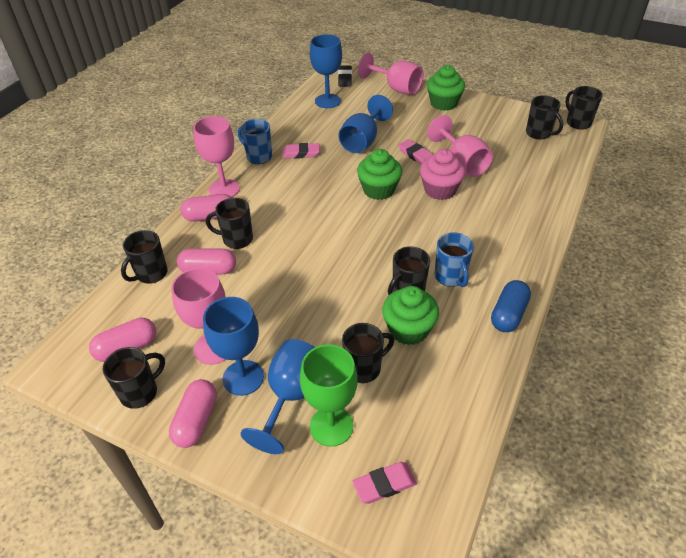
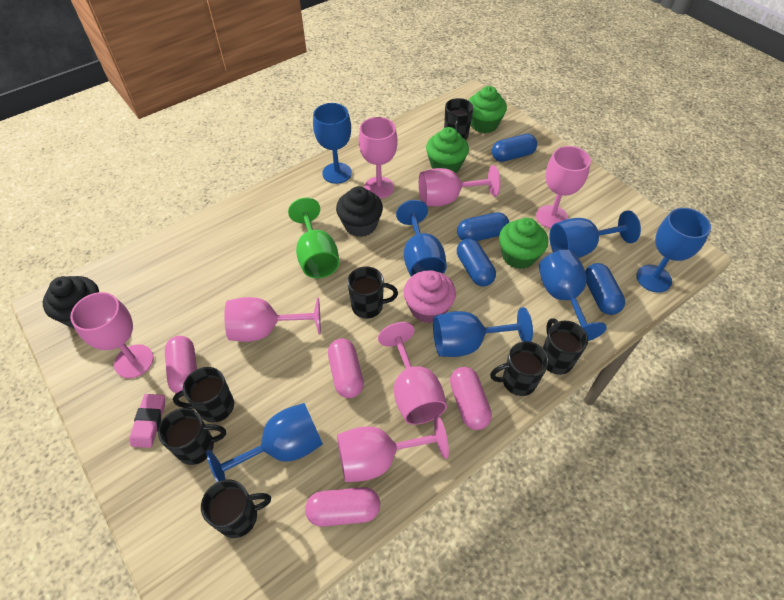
black cupcake: none = 0 -> [43,276,99,329] [336,186,383,237] = 2
black eraser: [338,65,352,87] = 1 -> none = 0
blue capsule: [491,280,531,332] = 1 -> [457,212,509,241] [457,239,496,286] [492,134,537,162] [585,263,625,315] = 4
blue goblet: [203,297,264,396] [241,339,315,454] [310,34,342,108] [339,95,393,153] = 4 -> [206,403,323,482] [313,103,352,184] [396,200,447,276] [433,307,533,357] [539,250,607,341] [549,210,641,258] [636,208,711,293] = 7
blue mug: [238,119,272,164] [435,233,474,287] = 2 -> none = 0
pink eraser: [282,143,320,159] [353,462,417,504] [398,139,433,165] = 3 -> [130,394,165,448] = 1
pink goblet: [171,268,226,365] [193,116,240,197] [358,53,423,95] [427,115,493,177] = 4 -> [70,292,154,378] [224,297,321,342] [337,416,449,482] [359,117,397,198] [378,322,447,425] [419,165,500,206] [536,146,591,228] = 7

